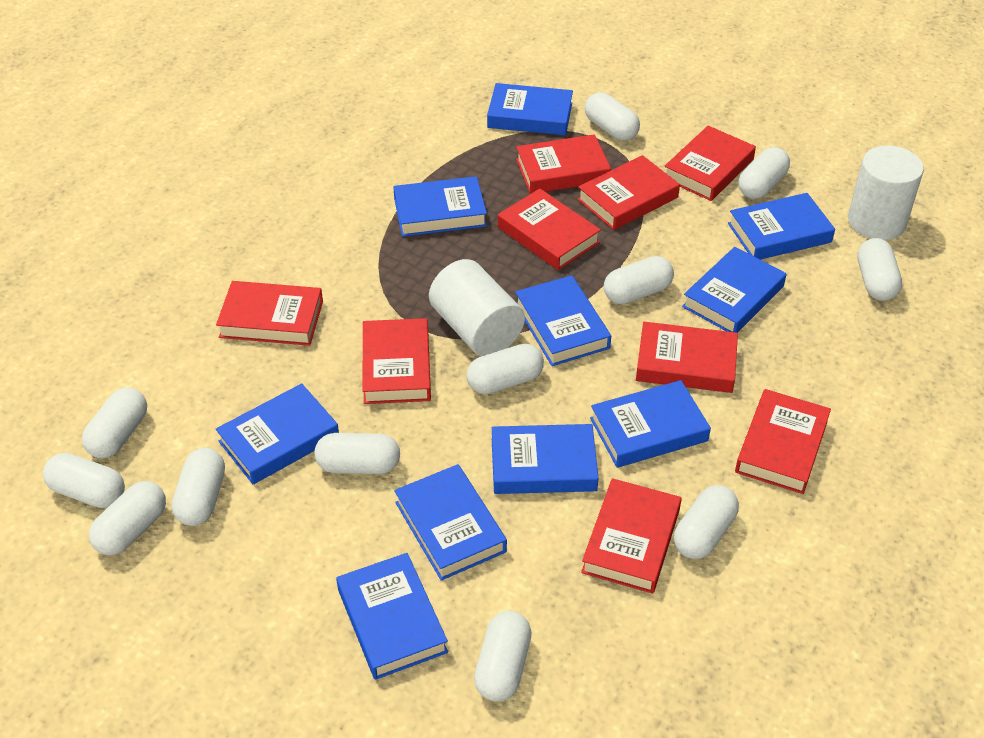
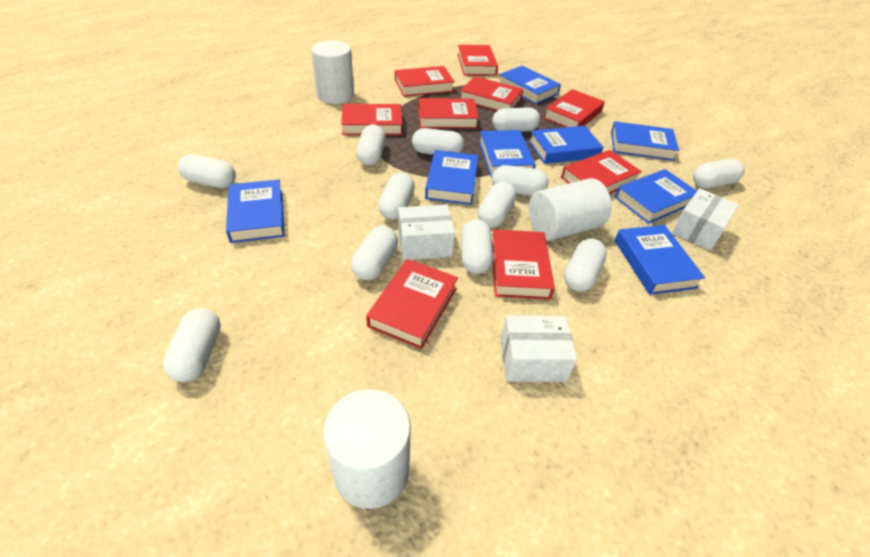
blue book: [216,383,339,484] [336,553,448,680] [393,176,487,237] [394,464,507,581] [487,83,573,135] [492,424,598,494] [515,275,611,366] [590,380,711,468] [682,247,786,333] [728,193,835,260] = 10 -> [226,180,285,243] [425,150,479,205] [479,130,536,177] [499,65,561,104] [529,126,604,164] [611,121,679,161] [615,169,697,224] [615,225,705,295] = 8
white box: none = 0 -> [398,205,455,260] [500,315,577,382] [671,188,739,251] = 3
white cylinder: [429,259,525,356] [848,145,924,240] = 2 -> [311,40,354,104] [323,389,411,509] [529,178,611,241] = 3

